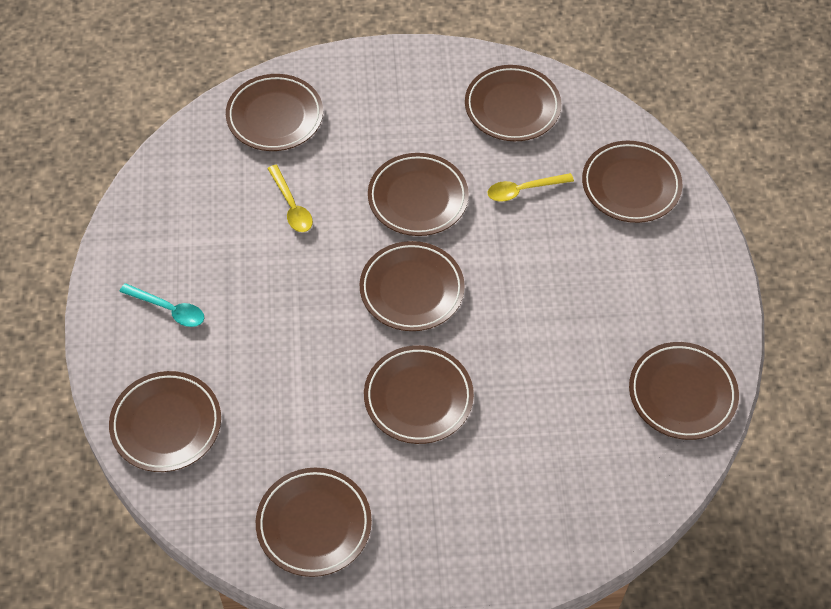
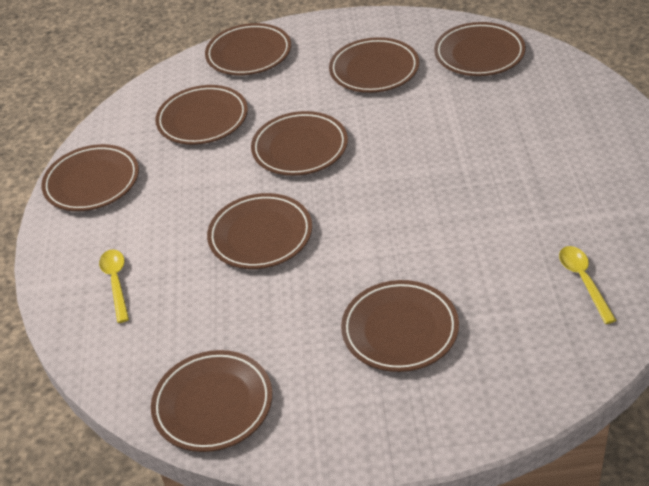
turquoise spoon: [120,283,204,327] = 1 -> none = 0

